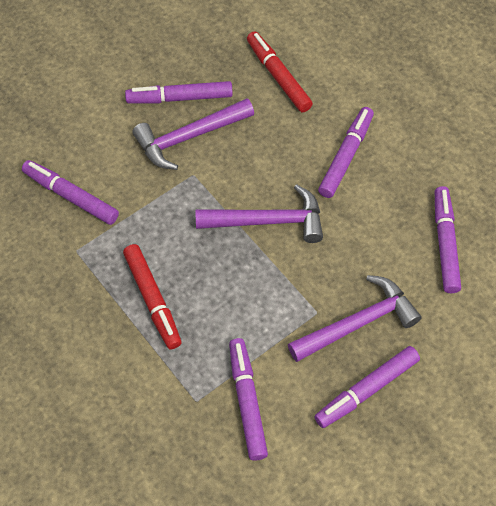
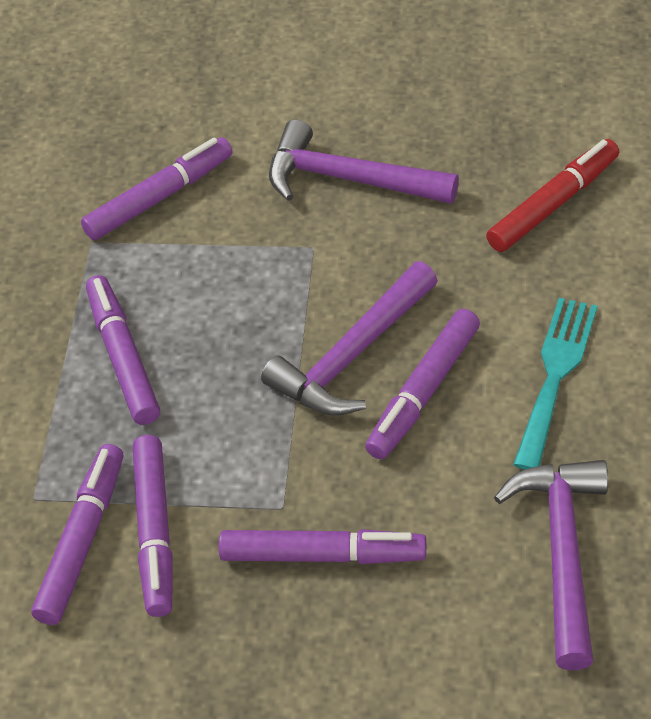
red marker: [123,244,182,350] [247,32,313,112] = 2 -> [486,139,619,252] = 1
turquoise fork: none = 0 -> [513,298,597,470] = 1

